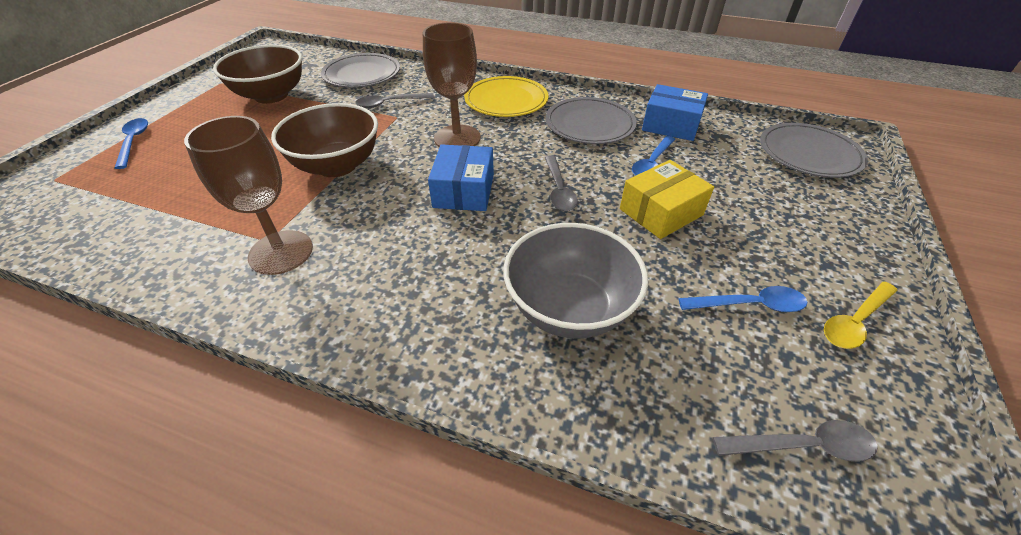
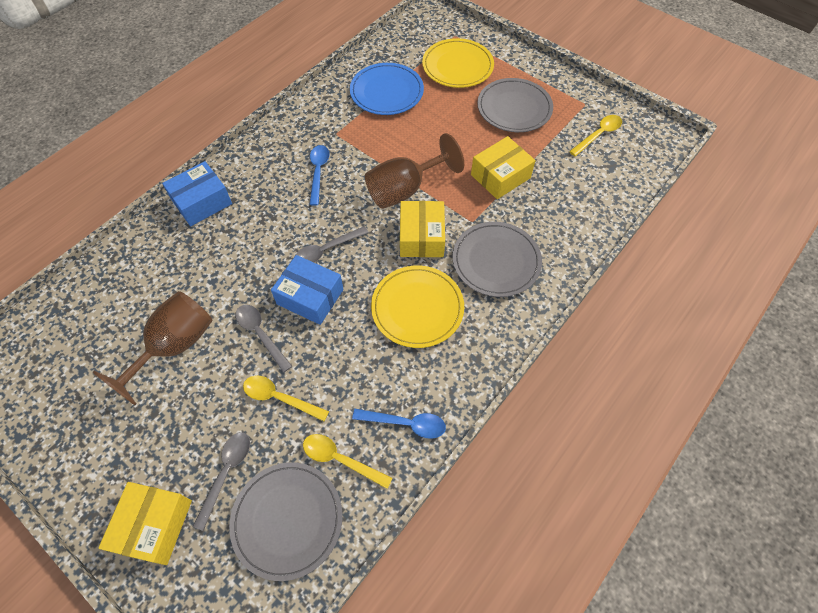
blue plate: none = 0 -> [350,63,424,115] = 1
blue spoon: [115,118,148,169] [632,136,675,176] [678,286,808,312] = 3 -> [309,145,330,206] [352,409,446,439] = 2
brown bowl: [213,44,302,104] [271,103,378,177] = 2 -> none = 0
grey bowl: [503,223,648,339] = 1 -> none = 0
yellow box: [620,160,714,239] = 1 -> [99,482,192,565] [400,201,445,257] [471,136,536,199] = 3
yellow plate: [464,76,548,117] = 1 -> [371,266,464,348] [422,38,494,88] = 2
yellow spoon: [824,282,898,349] = 1 -> [243,376,329,421] [303,434,393,489] [569,115,622,156] = 3

